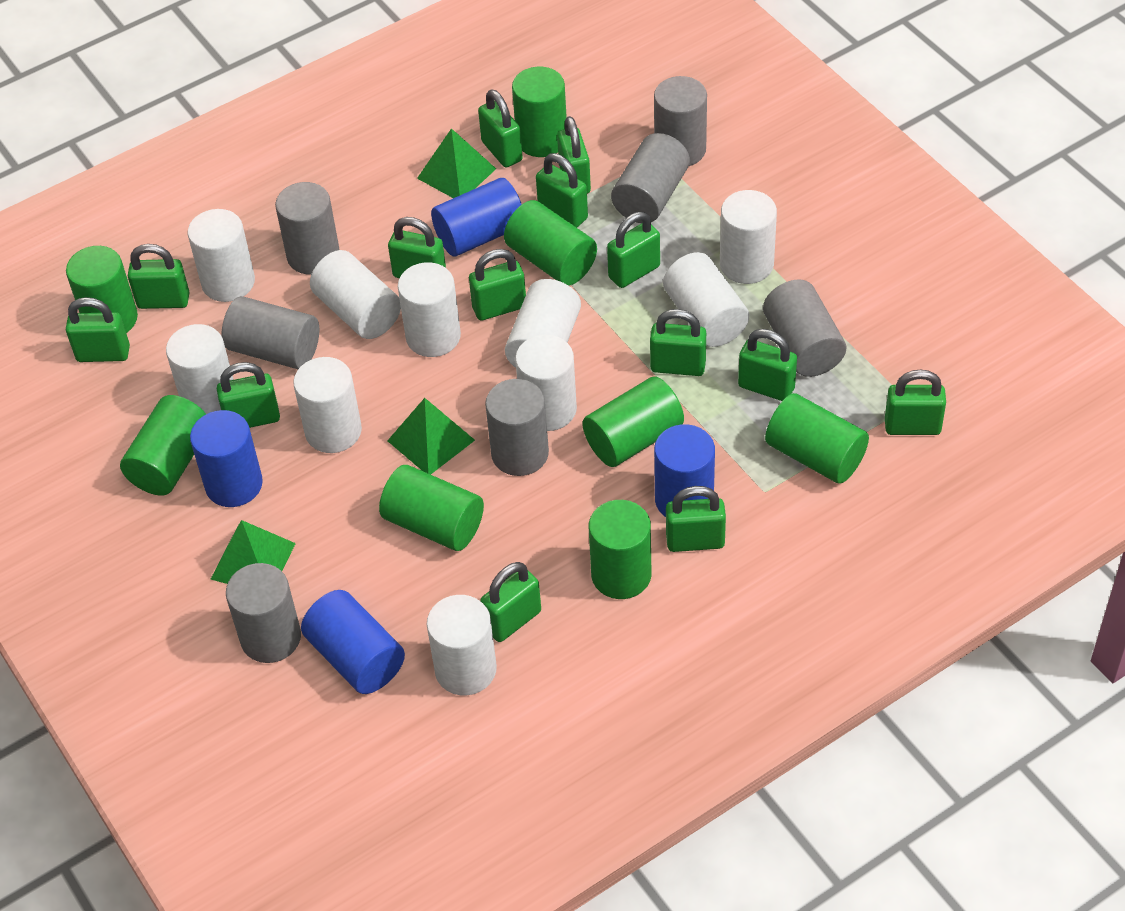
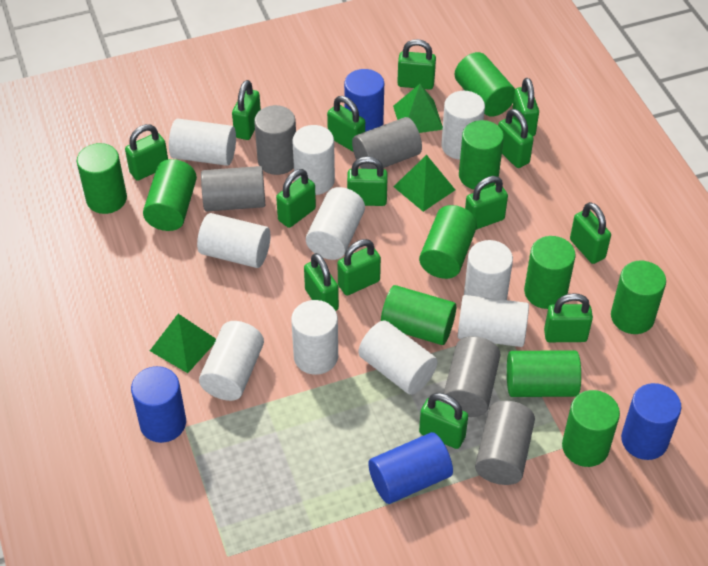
green cylinder: [66,246,138,333] [120,395,206,496] [379,465,484,551] [504,200,597,285] [512,67,567,157] [582,376,684,467] [589,500,652,599] [765,393,869,484] = 8 -> [77,143,127,214] [143,159,197,231] [381,285,456,345] [419,205,477,279] [455,52,515,117] [459,120,504,190] [507,350,581,397] [524,236,576,309] [562,390,620,467] [611,261,666,334] = 10
grey cylinder: [221,296,319,369] [226,563,301,663] [275,182,340,275] [485,379,549,476] [611,133,690,223] [654,76,707,166] [763,279,846,377] = 7 -> [201,166,265,211] [254,105,296,175] [352,117,422,169] [443,336,501,417] [475,401,535,485] = 5

